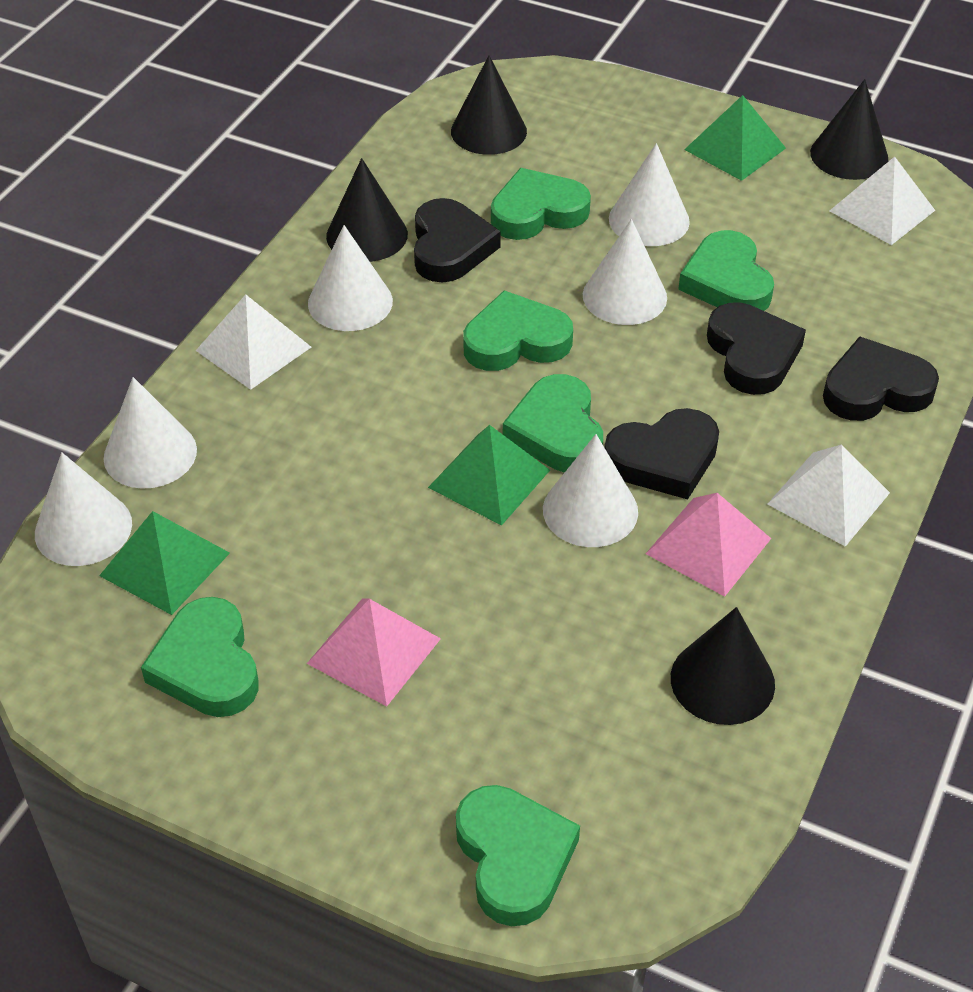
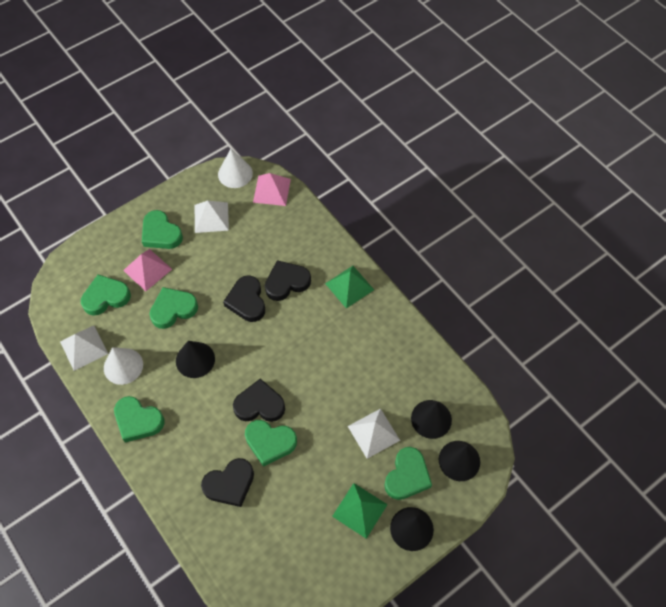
green pyramid: [99,511,230,615] [428,425,550,526] [684,95,786,181] = 3 -> [325,266,374,309] [332,483,388,539] = 2
white cone: [35,452,132,566] [103,377,197,489] [308,225,393,331] [543,434,638,547] [583,219,667,325] [609,143,690,246] = 6 -> [104,347,143,385] [218,149,253,188] = 2

